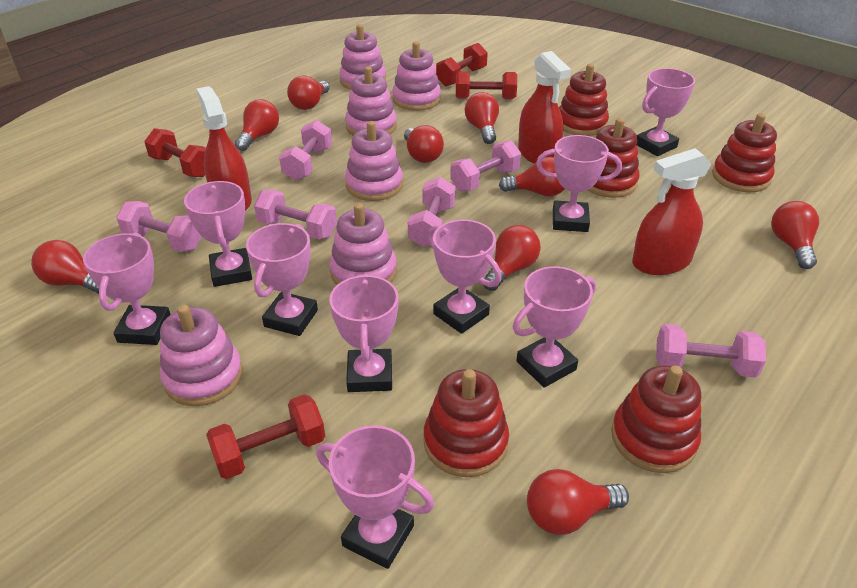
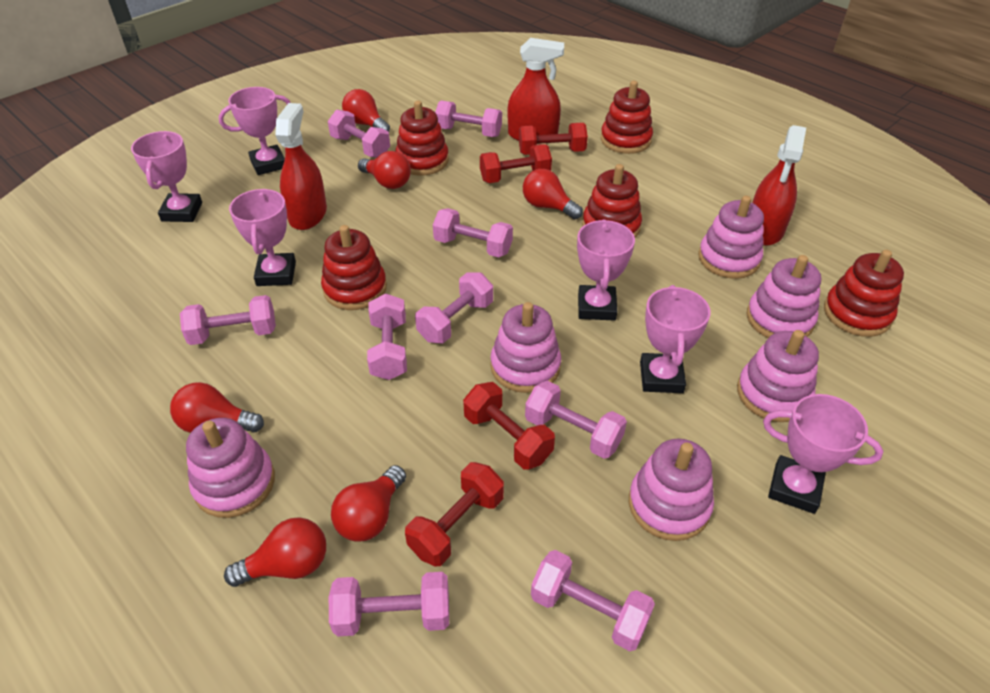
pink dumbbell: [116,201,201,252] [254,190,337,239] [279,120,332,180] [408,177,456,247] [450,141,521,192] [656,324,766,378] = 6 -> [180,295,276,345] [328,110,390,157] [329,572,449,637] [367,293,407,380] [415,272,493,344] [433,208,513,258] [435,101,502,137] [525,381,627,459] [531,550,655,651] = 9
pink trophy: [83,233,171,345] [184,181,252,287] [246,223,318,336] [316,425,434,569] [329,274,399,392] [428,220,501,334] [513,266,596,388] [536,135,622,232] [636,68,695,156] = 9 -> [131,131,202,222] [219,87,290,175] [229,189,296,286] [577,219,635,321] [640,285,711,393] [763,394,883,514] = 6
red light bulb: [31,240,99,294] [235,99,279,151] [287,75,330,110] [404,125,444,163] [465,92,499,144] [484,225,541,291] [499,157,565,197] [527,469,629,535] [771,201,819,269] = 9 -> [170,382,264,433] [224,517,326,587] [331,465,406,542] [342,89,390,132] [358,151,411,189] [523,169,583,219] = 6

